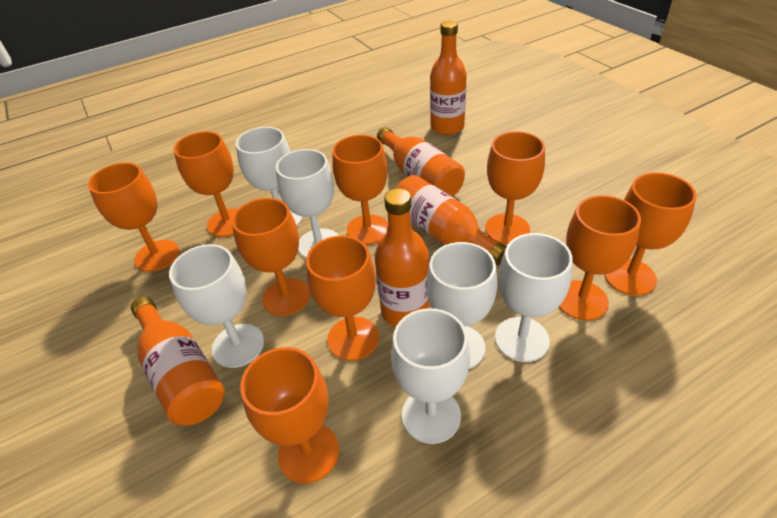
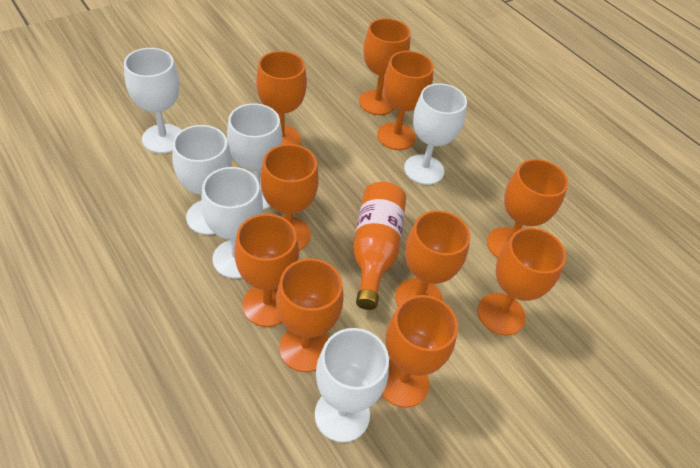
orange bottle: [131,297,225,426] [375,188,430,327] [377,127,465,196] [395,175,507,265] [430,21,467,135] = 5 -> [353,182,406,310] = 1
orange goblet: [88,162,179,272] [173,131,238,237] [232,198,310,316] [240,347,339,484] [306,236,379,361] [333,135,388,245] [485,131,545,244] [559,195,641,321] [604,173,697,296] = 9 -> [234,214,299,327] [256,51,307,145] [261,144,319,251] [276,258,344,372] [359,18,411,115] [377,51,434,150] [382,295,458,408] [395,210,470,307] [477,227,566,336] [487,159,568,258] = 10

